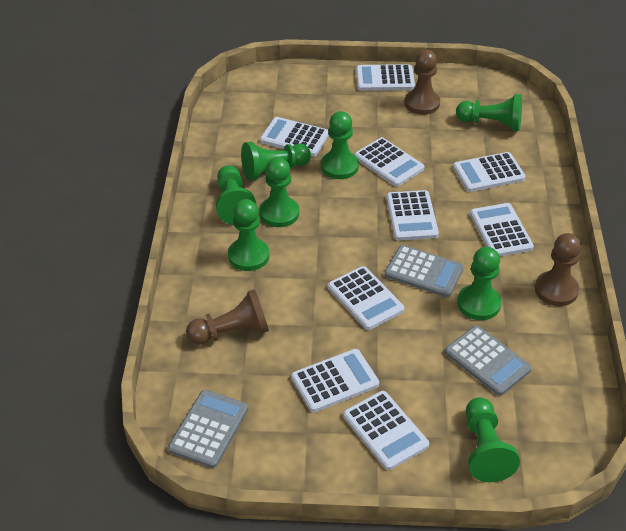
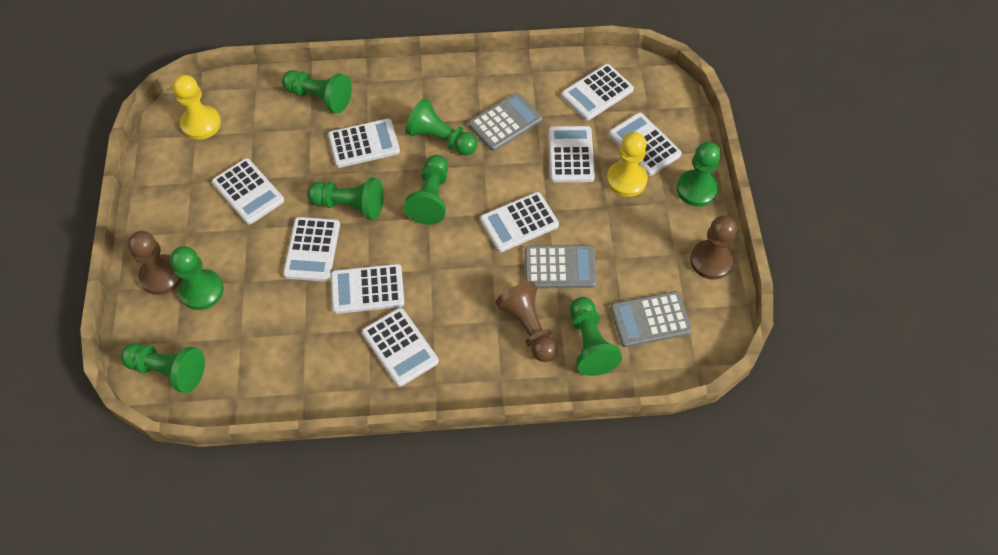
yellow pawn: none = 0 -> [173,75,221,140] [607,132,648,197] = 2

